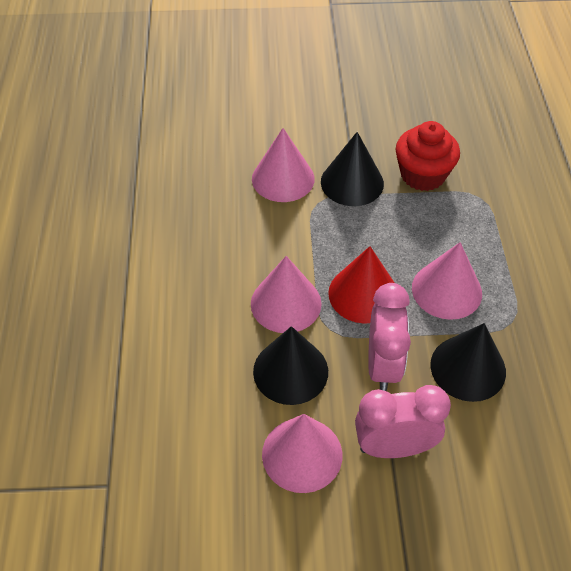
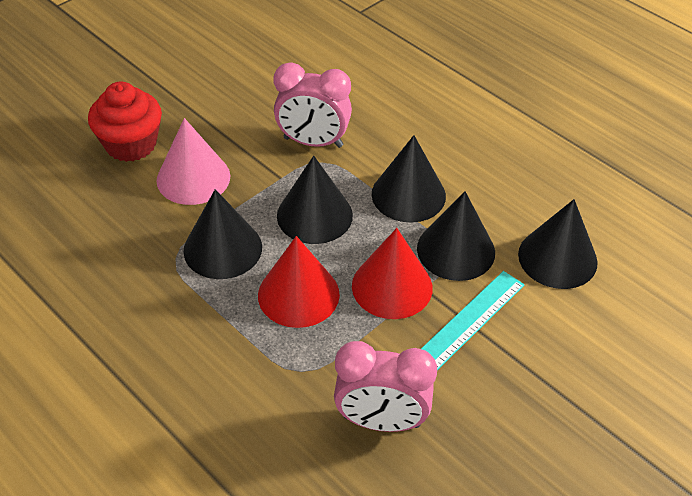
black cone: [253,326,328,405] [321,132,384,206] [430,323,506,402] = 3 -> [183,189,262,279] [277,156,353,244] [371,135,446,223] [417,191,495,281] [518,199,598,289] = 5
pink cone: [251,256,322,333] [252,128,315,202] [262,414,342,493] [412,242,482,320] = 4 -> [156,118,230,205] = 1
red cone: [328,246,394,324] = 1 -> [258,236,340,328] [352,228,433,319] = 2
turquoise ruler: none = 0 -> [421,271,525,370] = 1

